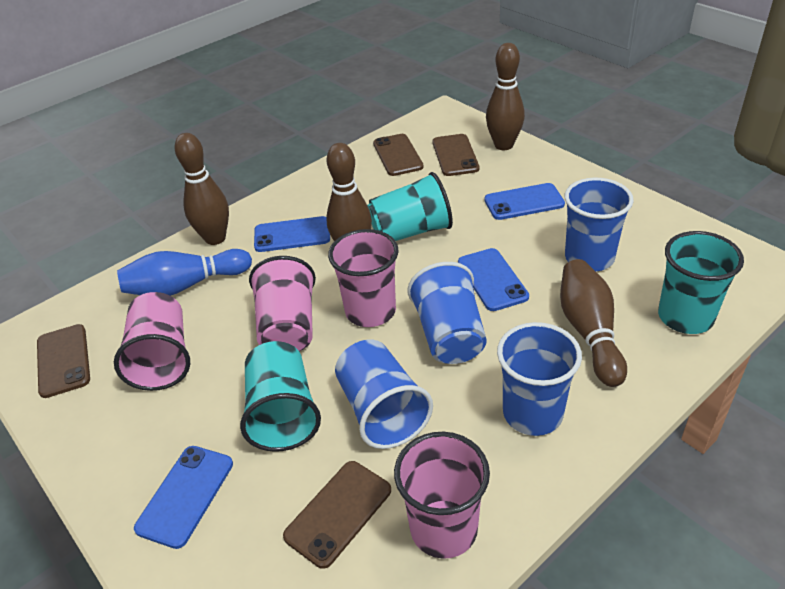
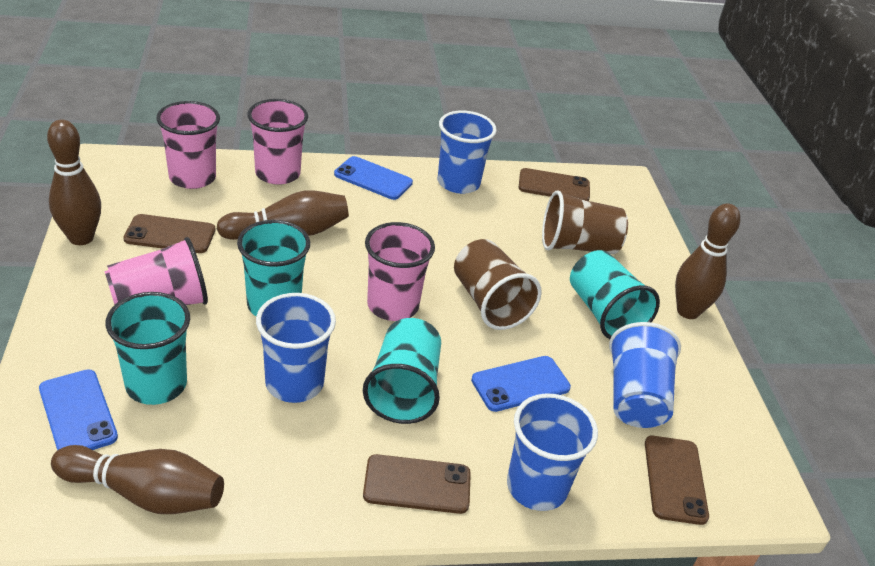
blue bowling pin: [117,249,252,296] = 1 -> none = 0
blue phone: [134,446,233,549] [254,216,330,252] [458,248,529,311] [484,183,565,220] = 4 -> [39,369,118,450] [334,156,413,200] [471,356,571,412] = 3
brown cup: none = 0 -> [454,239,542,330] [542,190,628,254] = 2
turquoise cup: [240,341,321,452] [367,172,453,241] [658,231,744,334] = 3 -> [106,292,190,405] [237,220,310,316] [363,318,441,424] [570,250,660,339] = 4

